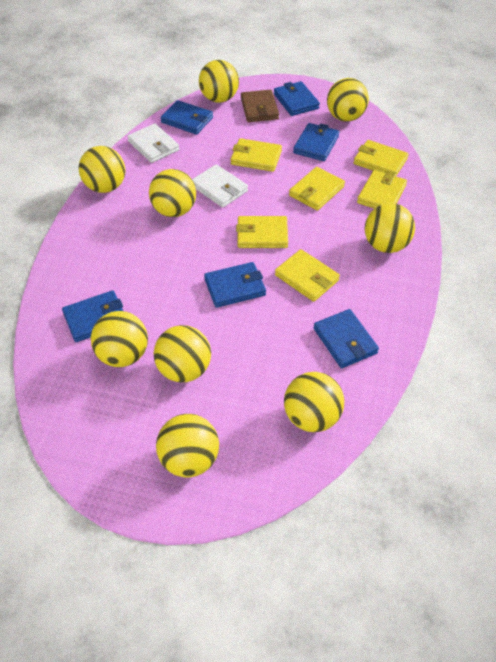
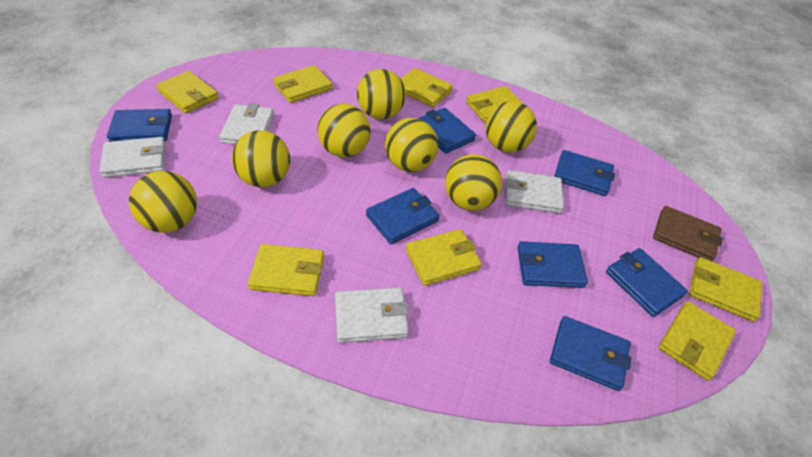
blue wallet: [62,290,123,342] [161,100,213,135] [204,262,266,308] [274,81,320,116] [293,123,339,161] [313,309,379,368] = 6 -> [107,109,172,142] [366,188,439,244] [418,108,476,154] [517,241,588,288] [550,316,632,391] [554,150,615,196] [606,248,688,317] = 7
white wallet: [127,124,179,163] [192,164,248,208] = 2 -> [99,137,165,178] [219,103,274,145] [335,288,409,343] [505,170,564,213] = 4
yellow ball: [79,146,125,193] [91,311,148,367] [149,169,196,217] [154,325,211,382] [156,414,219,478] [199,60,239,103] [284,372,344,432] [327,78,369,122] [365,203,415,253] = 9 -> [129,171,197,233] [232,130,290,187] [317,104,371,157] [357,69,406,119] [385,118,438,172] [445,154,502,211] [486,101,537,153] = 7
yellow wallet: [231,138,282,172] [236,216,288,248] [275,249,340,302] [289,167,345,211] [354,140,409,176] [357,170,407,209] = 6 -> [156,71,218,114] [248,244,324,296] [273,65,332,103] [401,68,453,107] [406,229,482,286] [466,86,522,123] [659,301,736,381] [689,257,762,322] = 8

